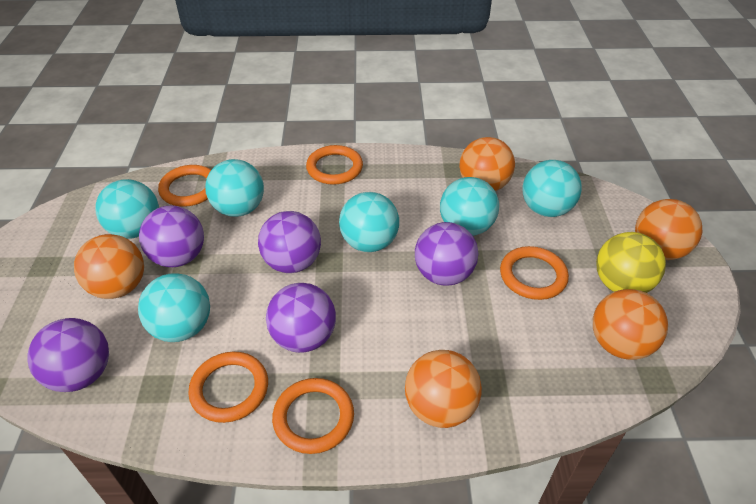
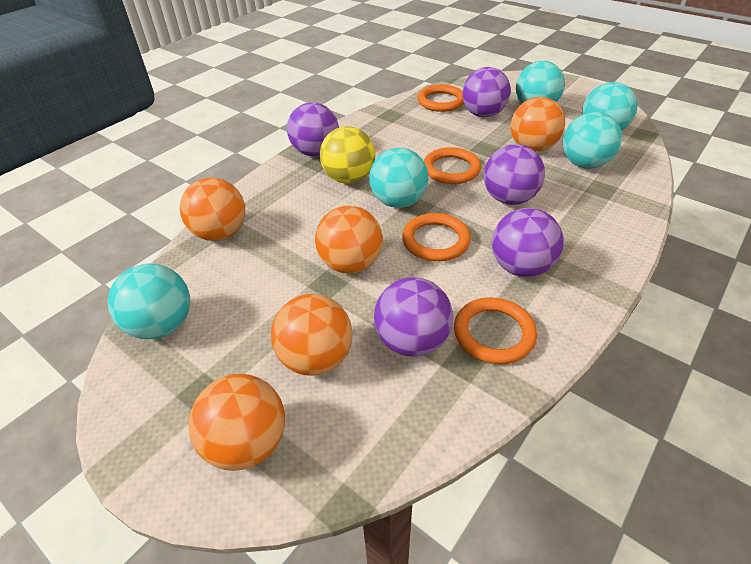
orange ring: [158,165,211,207] [188,352,268,423] [272,378,354,454] [306,145,363,185] [500,246,569,300] = 5 -> [402,213,471,261] [417,85,464,112] [424,147,481,184] [454,297,537,364] = 4
turquoise ball: [95,179,159,239] [138,273,210,342] [205,159,264,217] [339,192,399,252] [440,177,499,236] [522,160,582,217] = 6 -> [108,264,190,339] [369,148,429,208] [516,61,565,104] [563,112,622,169] [582,82,638,131] = 5

